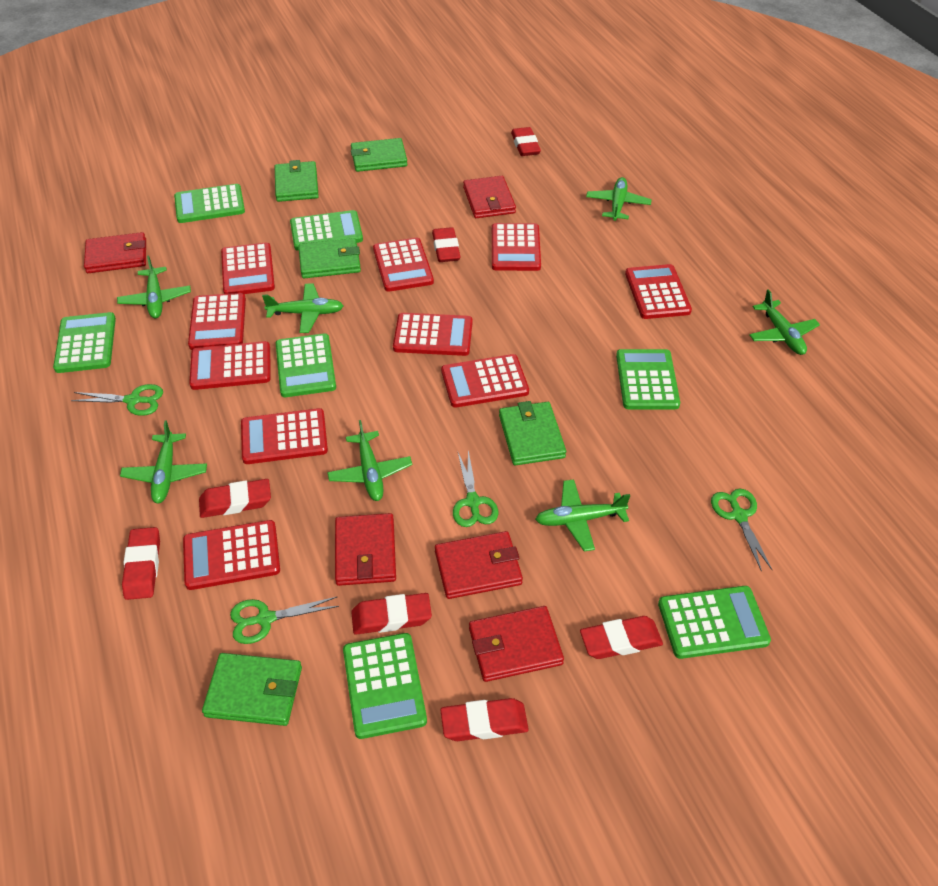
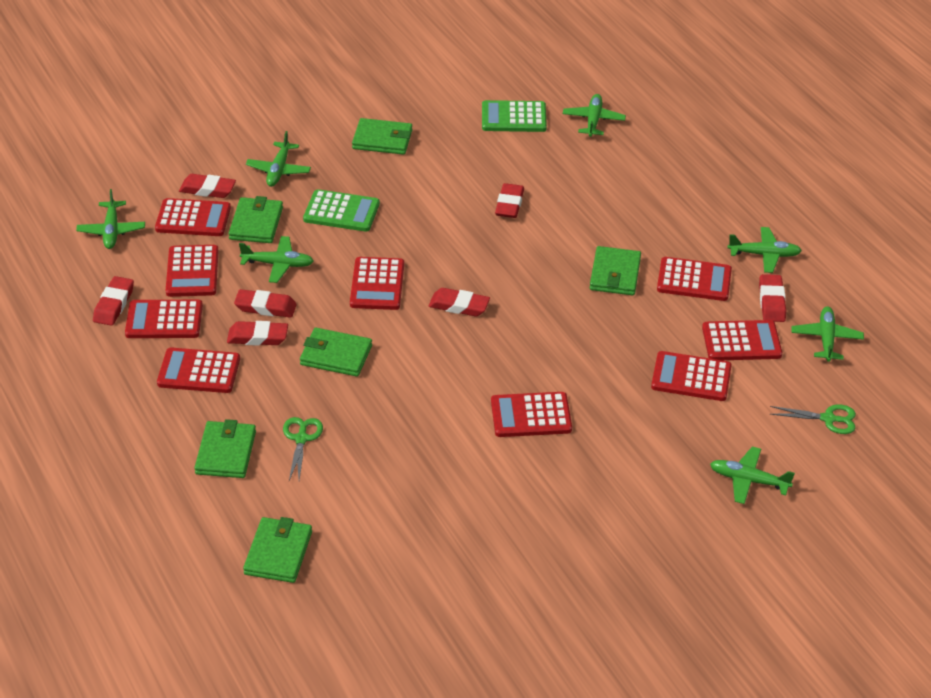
green calculator: [53,312,116,373] [174,184,245,223] [276,333,336,397] [290,210,363,251] [343,633,427,739] [616,349,680,409] [658,586,771,659] = 7 -> [303,189,380,232] [482,100,547,132] = 2
green scissors: [71,384,163,416] [230,597,339,644] [453,450,499,527] [711,488,772,572] = 4 -> [283,417,323,481] [770,404,856,434] = 2
green wallet: [202,653,302,726] [275,160,319,202] [298,238,361,278] [351,138,407,172] [499,401,566,465] = 5 -> [194,419,256,478] [228,196,283,243] [243,517,312,583] [300,328,372,377] [352,118,412,155] [590,246,641,295] = 6
red calculator: [183,520,280,590] [188,293,246,350] [189,341,271,390] [221,242,275,294] [241,408,328,464] [373,238,434,292] [393,313,473,356] [441,354,529,408] [492,223,541,271] [625,264,692,319] = 10 -> [125,300,203,338] [155,198,231,236] [157,347,240,393] [166,245,219,297] [350,257,404,310] [491,392,572,437] [651,351,732,401] [657,257,732,301] [702,320,782,360] = 9
red wallet: [84,232,146,273] [335,513,396,586] [435,531,523,599] [463,176,516,218] [469,606,564,682] = 5 -> none = 0

